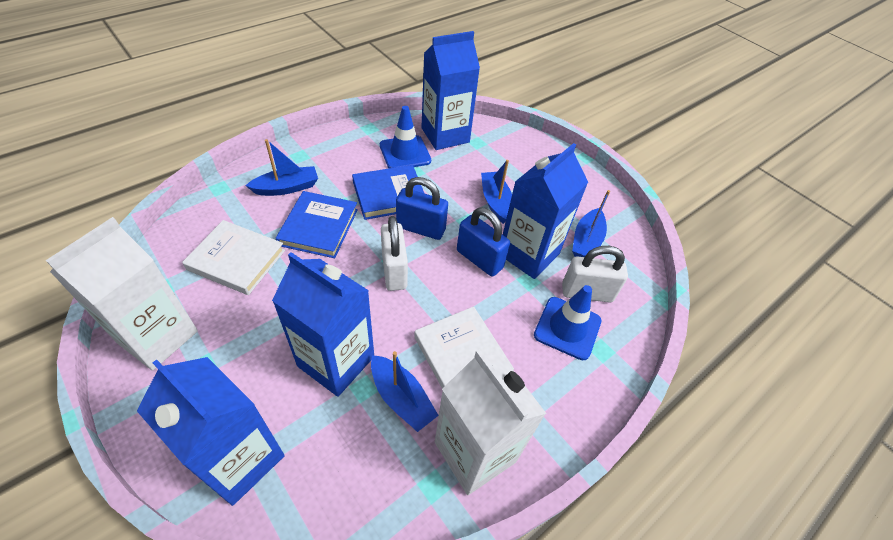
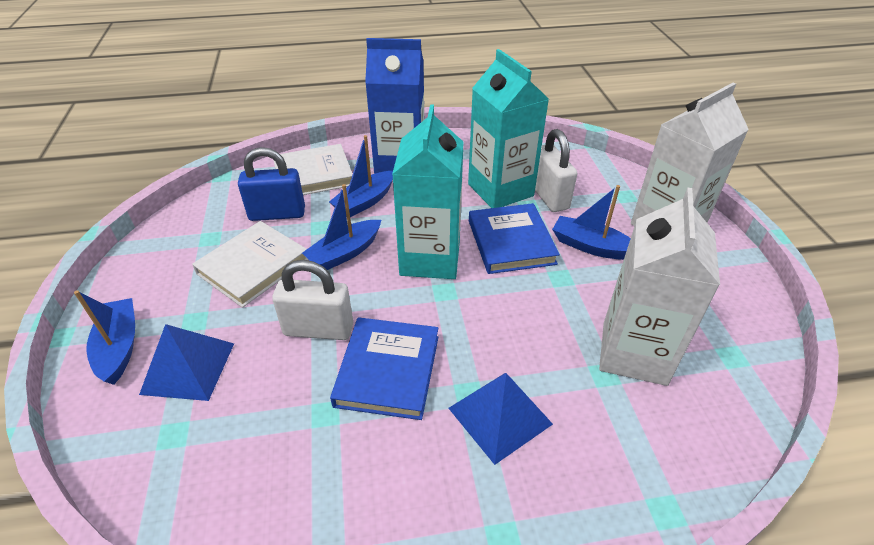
blue carton: [137,357,285,506] [272,252,374,397] [421,31,480,150] [503,143,588,279] = 4 -> [365,38,424,174] = 1
blue padlock: [396,177,448,240] [457,207,510,277] = 2 -> [238,147,305,221] = 1
blue pyramid: none = 0 -> [139,324,234,401] [448,373,553,465] = 2
blue traffic cone: [380,106,431,168] [534,285,601,360] = 2 -> none = 0
turquoise carton: none = 0 -> [392,104,463,279] [468,49,549,208] = 2

